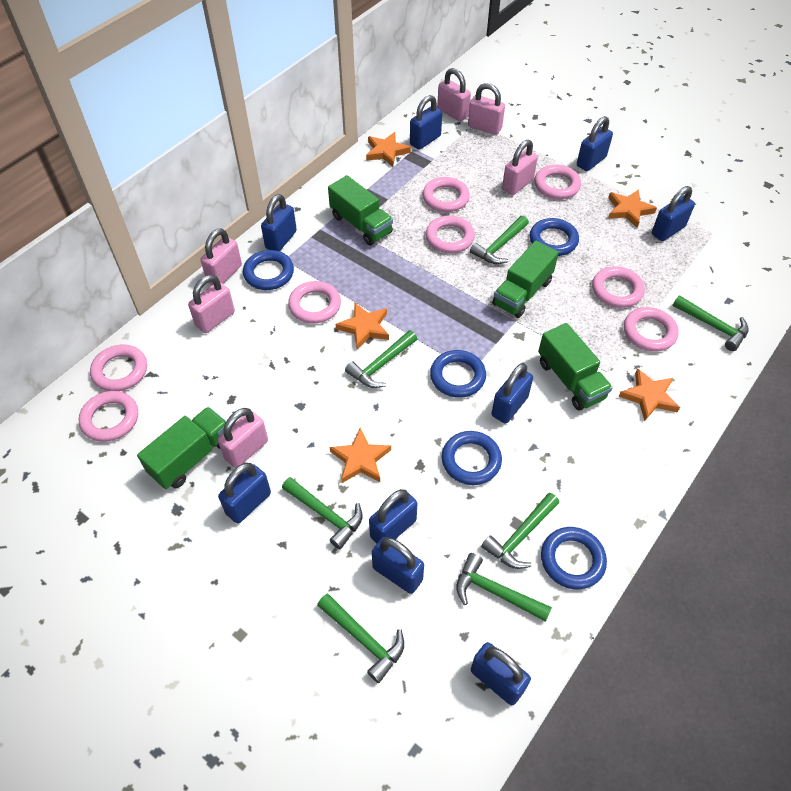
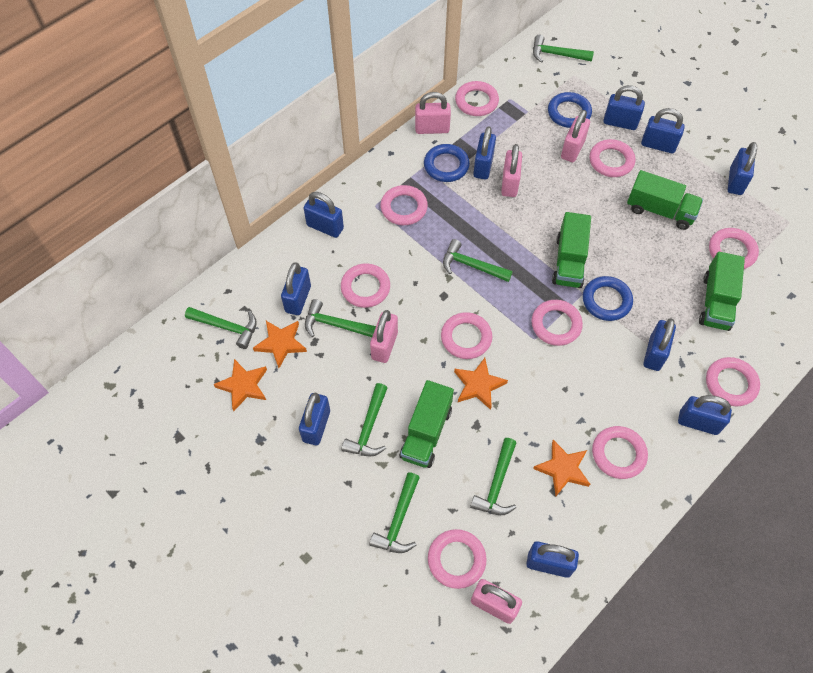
blue padlock: [218,463,271,524] [261,194,297,251] [369,489,417,544] [372,537,424,594] [410,95,442,150] [471,642,531,705] [492,363,533,424] [577,116,613,171] [652,186,695,241] = 9 -> [281,262,311,315] [299,393,330,445] [304,192,344,238] [473,126,496,179] [527,541,579,578] [603,85,645,130] [641,108,685,153] [643,318,676,371] [678,395,732,435] [728,142,757,195] = 10
blue ring: [243,250,294,290] [430,350,486,398] [442,431,502,485] [530,218,579,256] [541,527,607,590] = 5 -> [424,144,470,182] [548,92,592,128] [583,276,633,321] = 3
orange star: [330,428,391,483] [336,303,389,349] [366,132,411,167] [608,189,657,228] [619,368,680,421] = 5 -> [214,359,267,411] [253,321,307,368] [454,358,508,410] [533,440,590,496] = 4
pink padlock: [188,275,235,333] [201,228,242,285] [218,408,268,468] [437,68,471,121] [468,83,505,135] [502,140,538,195] = 6 -> [370,310,398,363] [415,92,451,134] [471,579,522,624] [501,144,522,197] [561,110,590,162] = 5
pink ring: [78,391,138,442] [90,344,147,391] [288,281,341,323] [423,177,470,212] [426,216,475,253] [534,165,581,199] [592,266,645,308] [624,307,679,352] = 8 -> [341,263,390,308] [380,185,428,225] [428,529,487,589] [441,312,492,359] [455,81,499,116] [531,300,583,346] [590,139,635,177] [592,426,648,479] [706,357,760,406] [709,228,759,269] = 10

